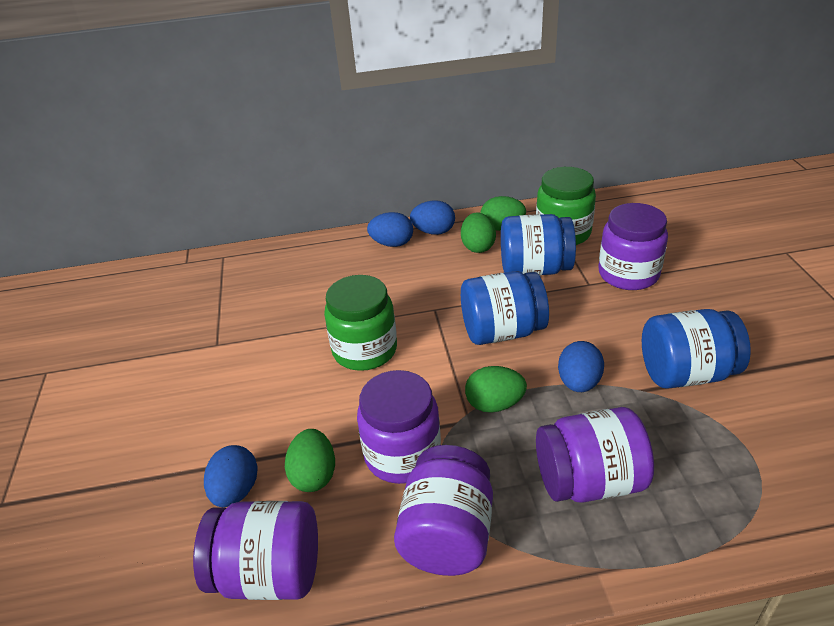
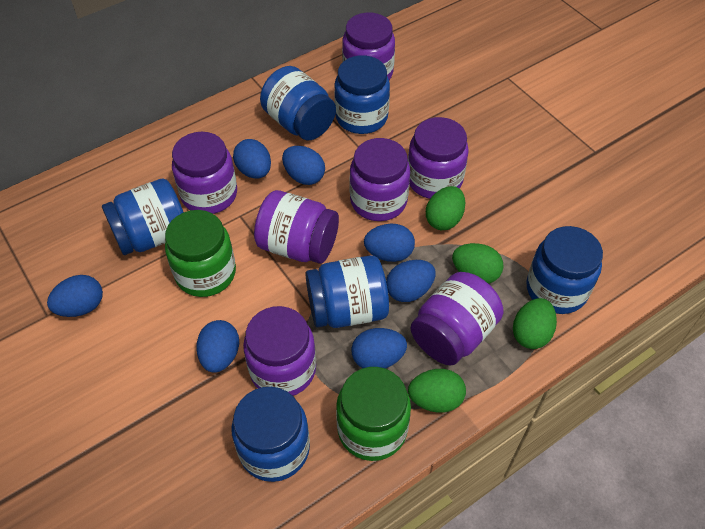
blue egg: [204,445,258,507] [367,212,413,247] [410,200,455,235] [558,341,604,392] = 4 -> [47,275,103,317] [196,320,239,372] [233,139,271,179] [282,146,325,185] [351,328,407,369] [364,224,415,262] [386,260,435,302] = 7
blue jar: [461,271,549,345] [501,214,576,276] [642,309,751,389] = 3 -> [102,178,184,255] [231,387,310,482] [260,66,336,141] [306,255,389,328] [334,55,390,134] [527,226,603,314] = 6
purple jar: [193,501,318,600] [357,370,441,484] [394,445,493,576] [536,407,654,503] [598,203,668,290] = 5 -> [172,132,237,214] [243,306,316,396] [254,190,339,264] [342,13,395,80] [350,138,410,221] [408,117,469,199] [410,272,503,366] = 7

